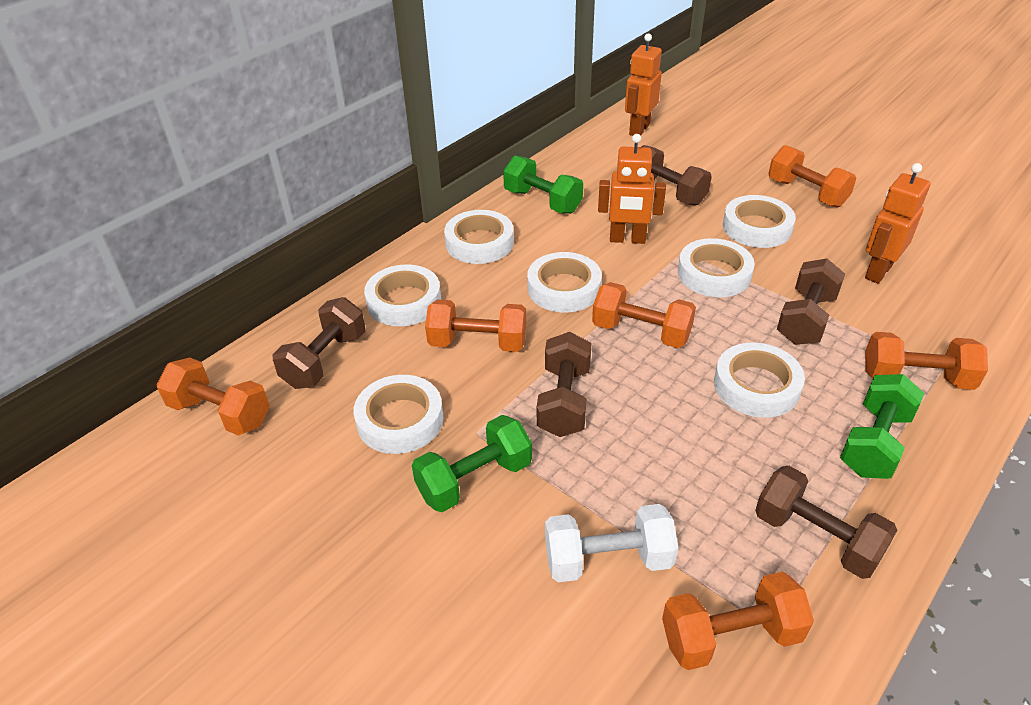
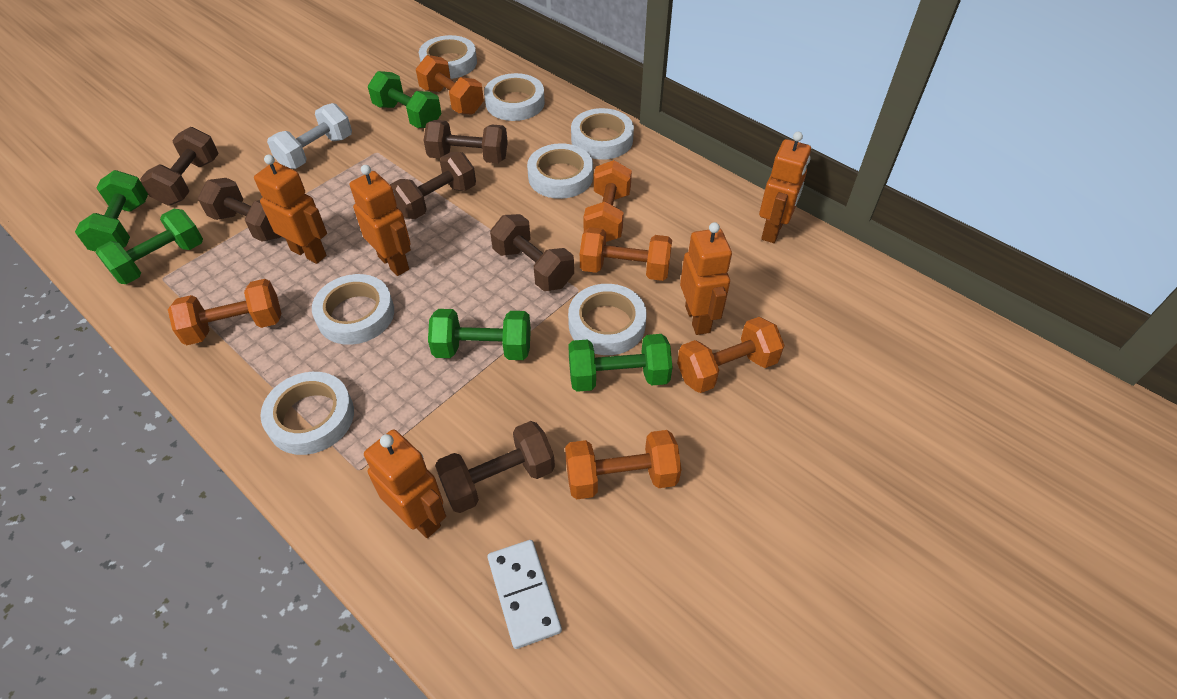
brown dumbbell: [273,297,366,389] [537,332,592,437] [641,145,712,206] [755,466,897,579] [777,259,845,345] = 5 -> [140,127,219,206] [198,178,282,242] [390,152,476,219] [424,120,508,163] [435,421,555,513] [490,214,574,291] = 6
green dumbbell: [412,415,532,512] [503,156,583,214] [840,374,924,479] = 3 -> [75,170,148,252] [95,209,203,284] [368,71,442,128] [428,309,531,360] [568,334,673,392] = 5
orange robot: [598,134,666,244] [625,33,662,136] [865,163,930,284] = 3 -> [254,154,327,264] [350,165,411,276] [364,429,446,538] [680,222,732,335] [759,132,811,243] = 5
white domino: none = 0 -> [487,540,562,649] = 1

